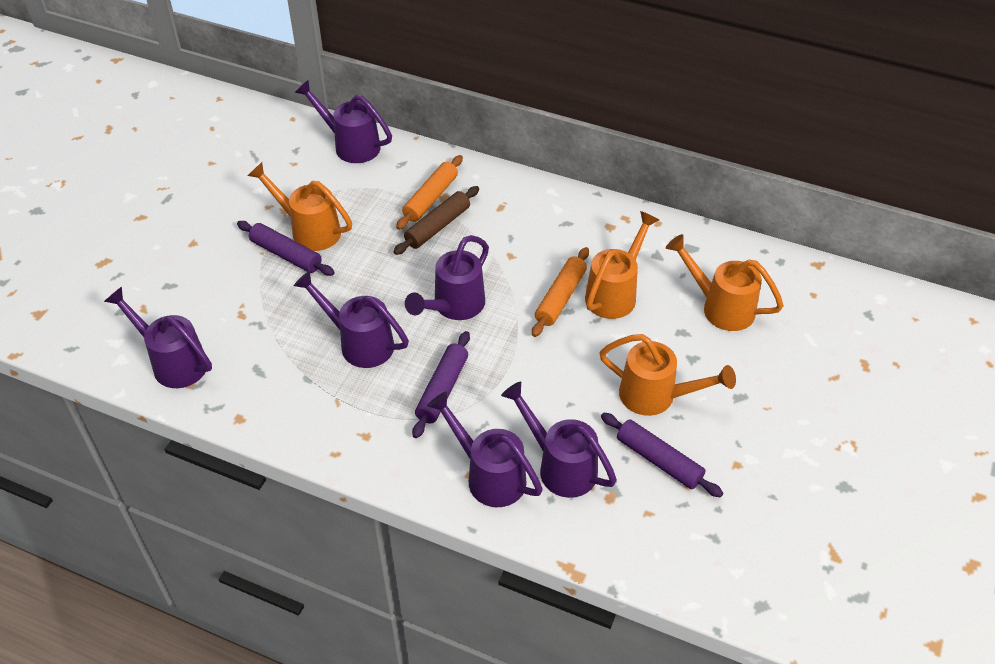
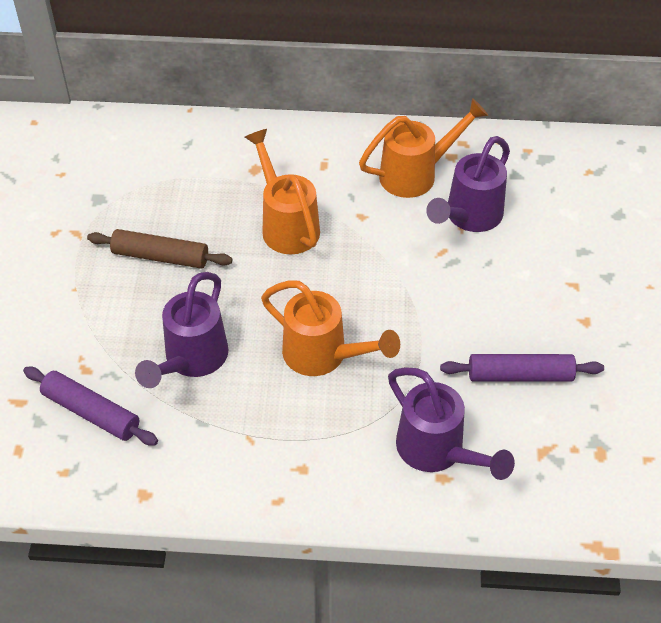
orange rolling pin: [396,155,463,230] [532,247,589,337] = 2 -> none = 0
orange watering can: [248,162,352,251] [585,211,659,319] [599,334,736,416] [666,234,784,331] = 4 -> [245,129,320,254] [261,280,400,376] [359,98,488,198] = 3
purple rolling pin: [237,221,335,276] [412,331,470,438] [601,413,723,497] = 3 -> [23,367,158,446] [440,354,604,382] = 2
purple watering can: [104,287,212,388] [293,270,409,368] [295,80,392,163] [405,235,489,320] [427,391,543,507] [501,382,617,498] = 6 -> [135,272,229,388] [388,367,515,480] [426,136,510,232] = 3

